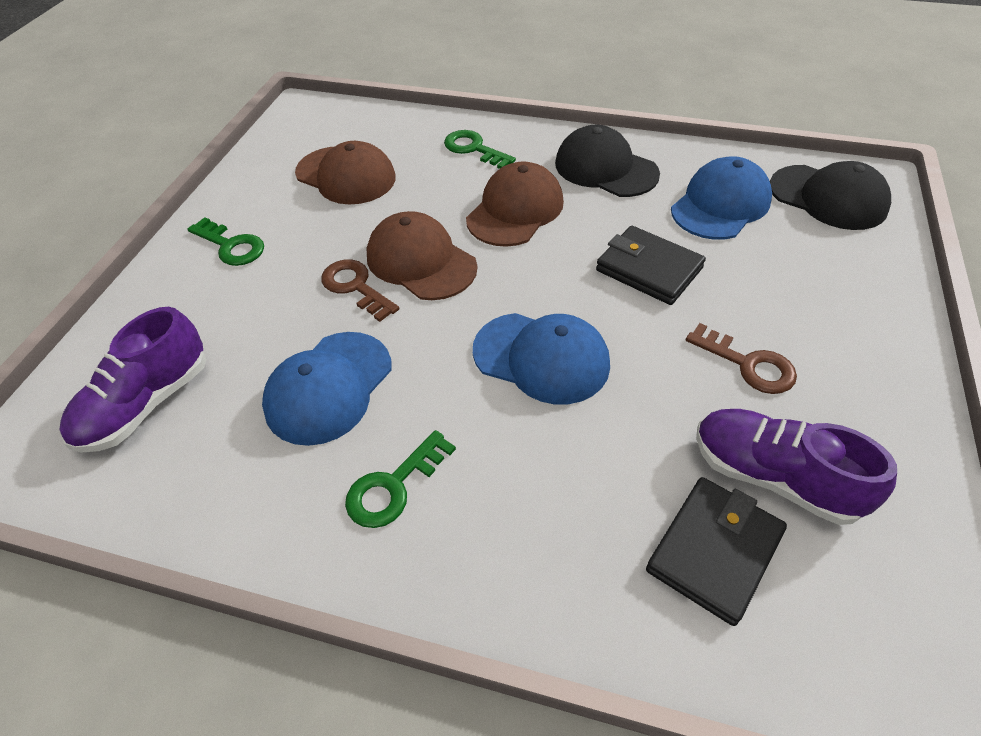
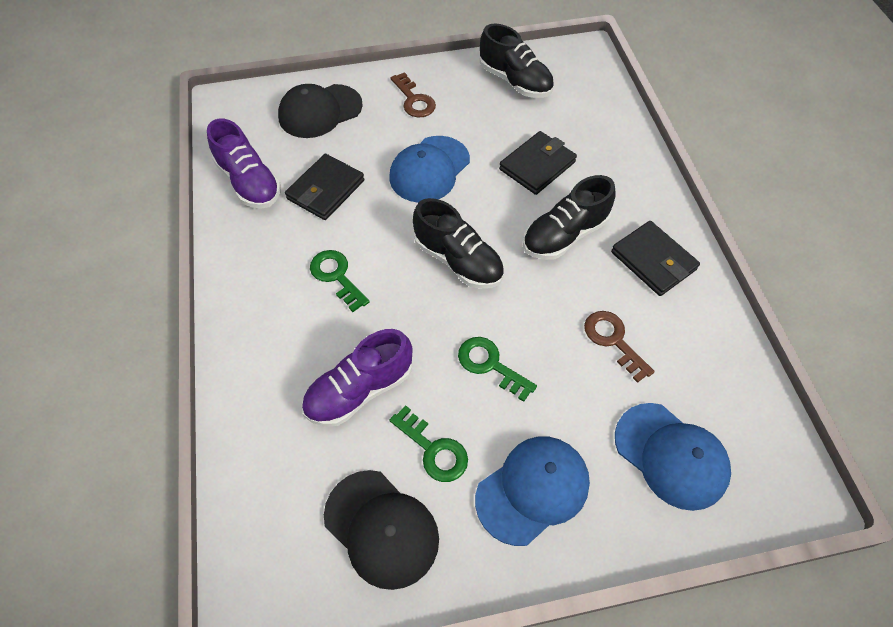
black shoe: none = 0 -> [413,198,504,289] [480,24,554,98] [523,175,616,260] = 3
black wallet: [596,226,706,305] [646,477,787,626] = 2 -> [285,154,364,220] [499,131,577,195] [611,221,700,296] = 3
brown cap: [295,141,396,205] [367,211,477,300] [466,161,564,247] = 3 -> none = 0

